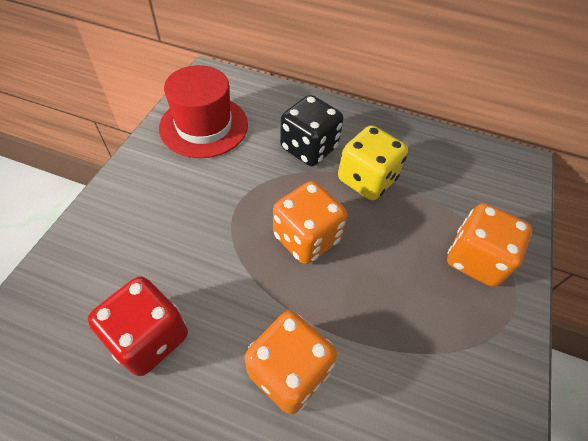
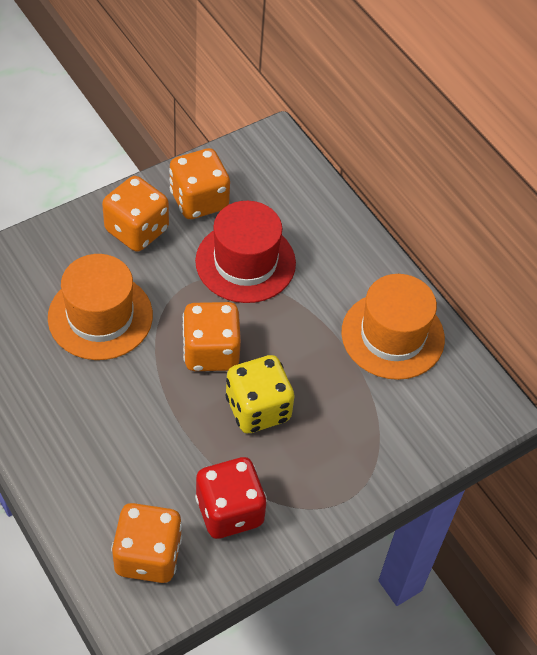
black dice: [280,95,343,166] = 1 -> none = 0
orange dice: [244,311,337,414] [273,181,347,264] [447,203,532,287] = 3 -> [102,176,169,252] [111,503,182,583] [169,148,230,219] [183,302,241,371] = 4
orange hat: none = 0 -> [48,254,153,360] [342,274,445,380] = 2

